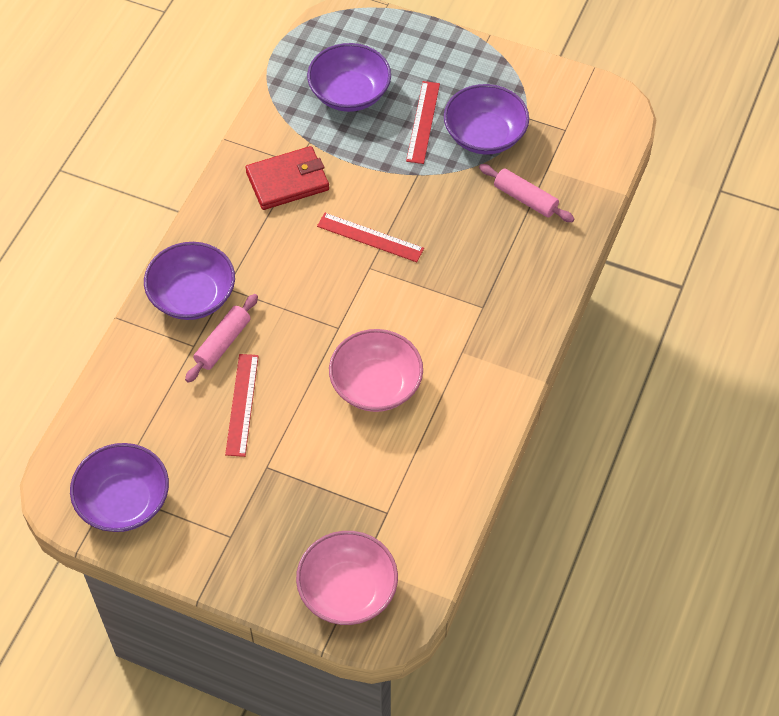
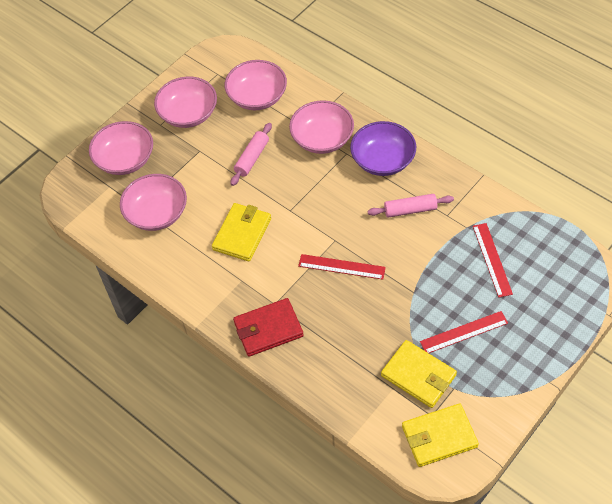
pink bowl: [296,531,398,625] [329,329,423,412] = 2 -> [89,121,153,175] [120,174,187,231] [154,77,217,128] [225,60,287,110] [289,100,354,154] = 5
purple bowl: [70,443,169,532] [144,242,235,320] [307,43,391,112] [444,84,529,155] = 4 -> [350,121,416,176] = 1
yellow wallet: none = 0 -> [212,203,271,262] [381,340,457,408] [402,403,479,467] = 3

